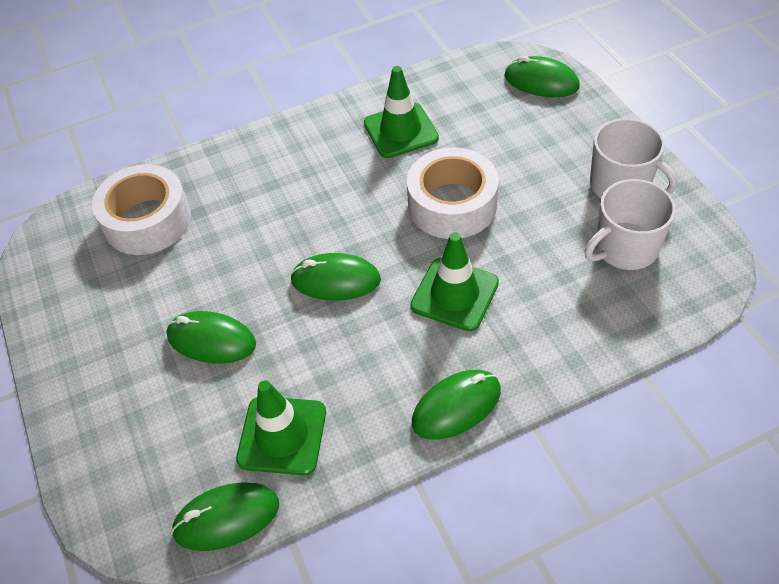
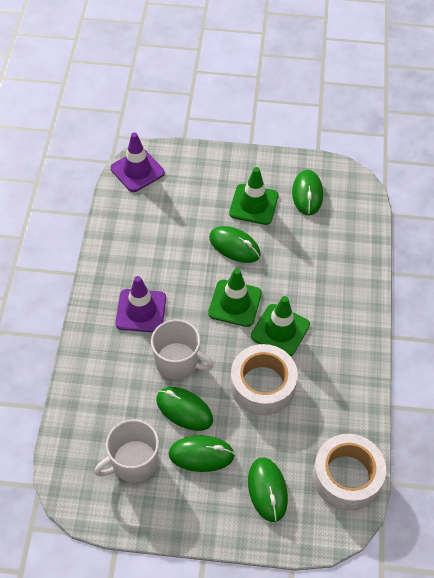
purple traffic cone: none = 0 -> [110,132,165,192] [115,276,166,332] = 2

